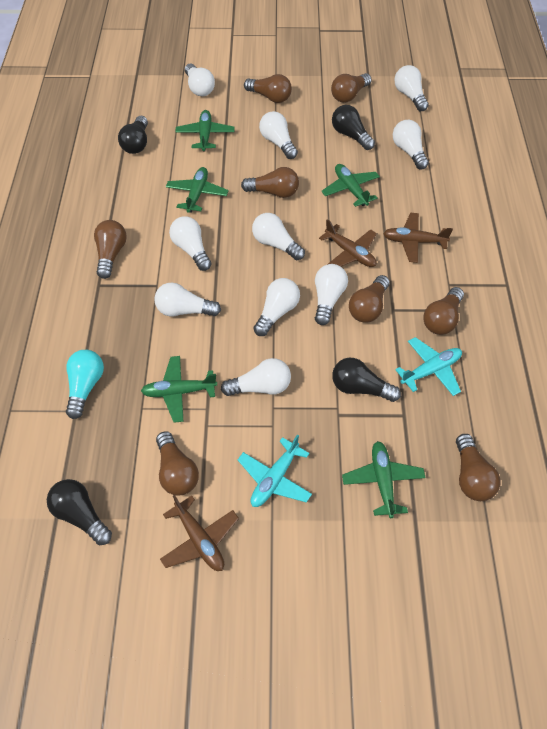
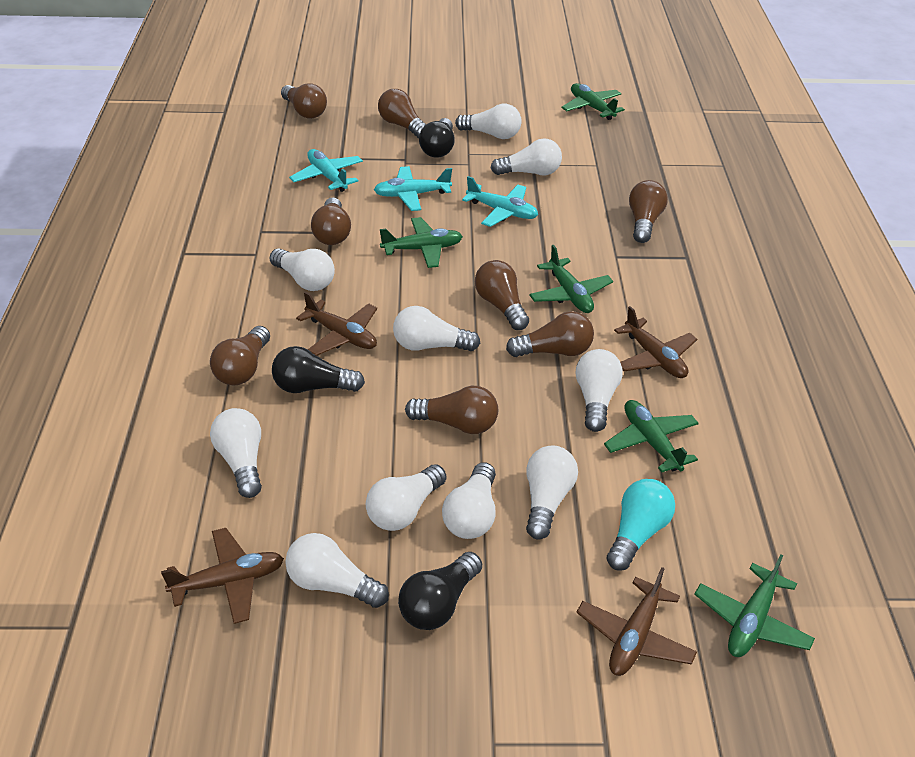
black light bulb: [47,479,112,545] [118,116,148,154] [332,105,375,150] [332,358,401,402] = 4 -> [272,346,365,393] [398,552,482,630] [419,118,455,157] = 3
brown plane: [160,495,239,571] [319,219,377,267] [383,213,453,263] = 3 -> [161,528,284,624] [296,292,377,356] [576,567,697,676] [614,306,697,378] = 4
turquoise plane: [238,435,312,507] [395,337,462,396] = 2 -> [289,149,363,192] [374,166,452,211] [462,176,538,227] = 3

